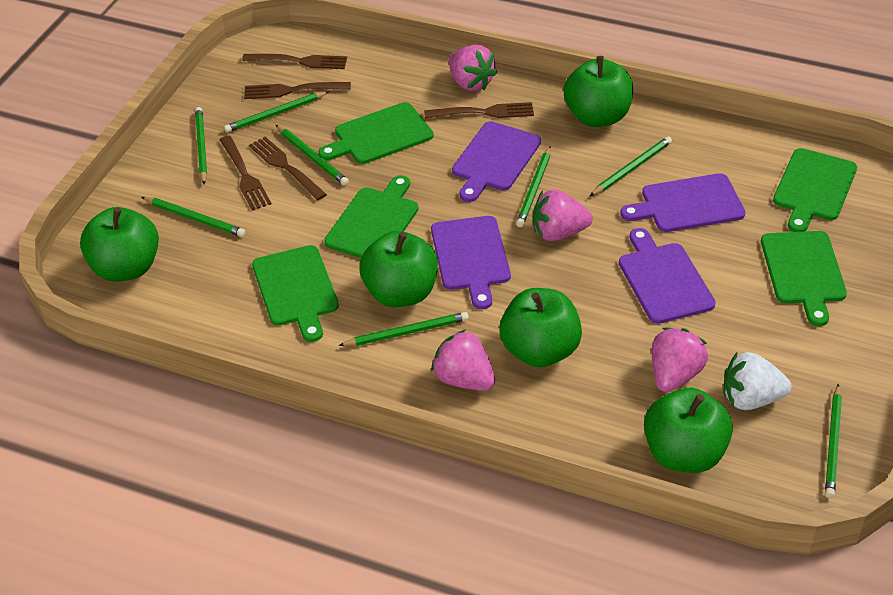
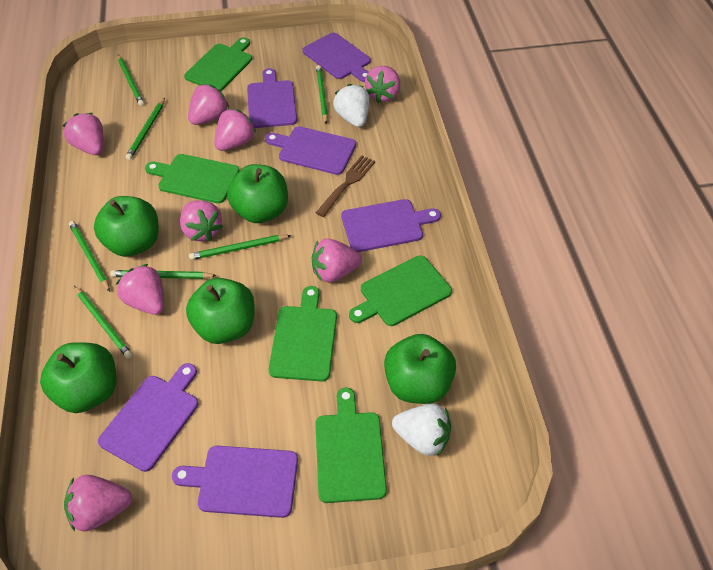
brown fork: [219,136,271,210] [242,54,347,69] [244,82,351,99] [249,137,327,200] [424,102,534,118] = 5 -> [316,156,375,217] = 1
green pencil: [142,197,246,237] [195,107,207,185] [224,91,329,133] [276,125,349,186] [338,312,469,346] [516,146,551,227] [590,136,672,196] [825,384,842,498] = 8 -> [69,221,110,292] [74,286,132,359] [110,270,217,279] [118,54,144,106] [126,98,165,160] [189,235,291,260] [316,65,328,124] = 7
pink strawberry: [431,330,495,391] [449,45,497,91] [533,189,593,241] [652,328,708,392] = 4 -> [63,113,103,155] [64,475,132,532] [116,264,164,315] [180,200,223,241] [188,84,229,125] [214,109,256,151] [312,239,362,283] [365,66,400,103] = 8
purple cutting board: [431,216,511,309] [452,121,541,202] [619,228,716,324] [620,173,746,232] = 4 -> [98,363,198,472] [172,446,298,518] [247,68,297,128] [265,126,356,175] [303,33,371,82] [341,199,441,252] = 6
white strawberry: [723,352,791,410] = 1 -> [333,84,369,127] [392,404,451,457] = 2

